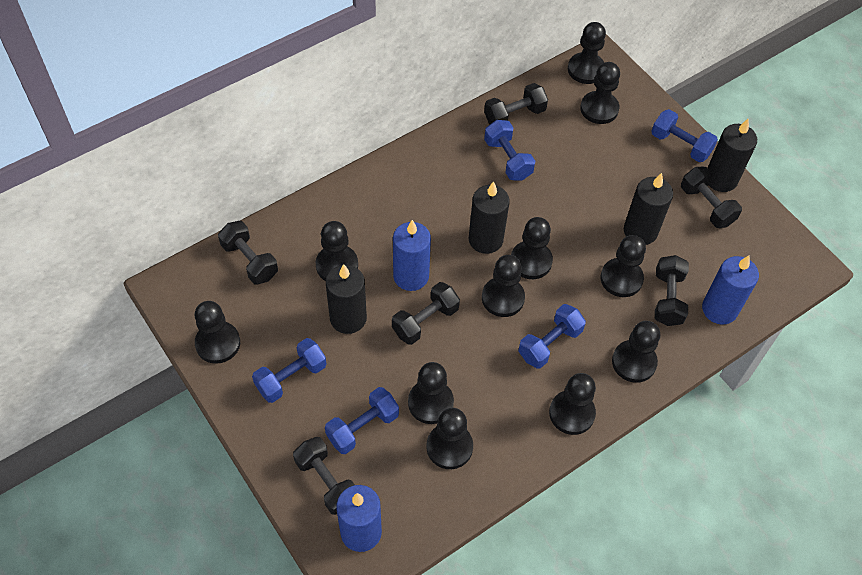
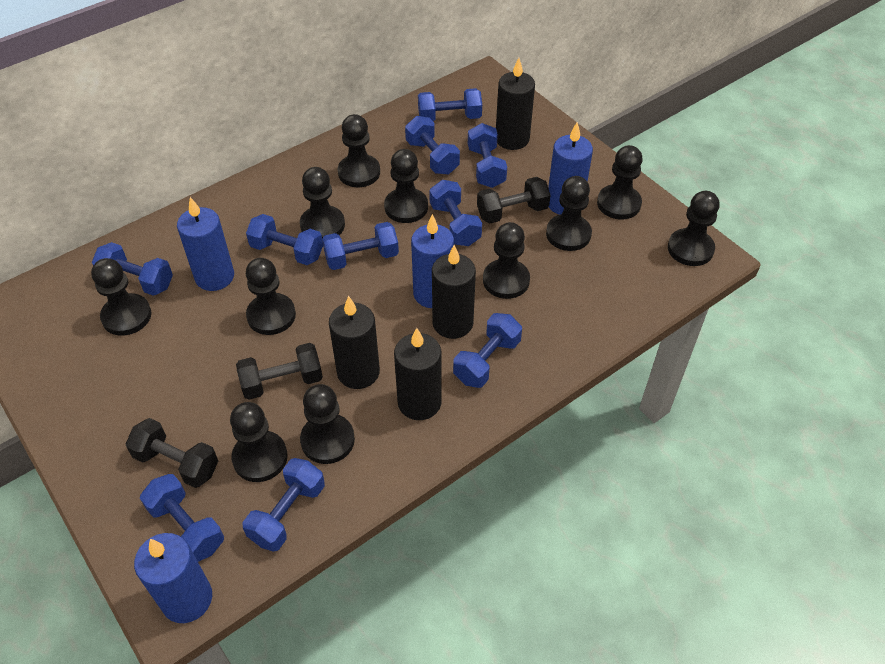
black dumbbell: [218,221,278,285] [293,437,355,515] [392,282,460,345] [484,83,548,124] [655,255,689,326] [681,166,742,228] = 6 -> [126,418,218,488] [236,343,323,400] [477,177,551,223] = 3
blue candle: [336,485,382,552] [393,220,431,291] [702,255,759,325] = 3 -> [134,533,212,623] [177,197,234,291] [411,214,454,308] [548,122,593,215] = 4
blue dumbbell: [252,338,326,403] [325,387,399,454] [484,120,535,180] [518,304,586,369] [651,109,718,162] = 5 -> [92,242,173,296] [140,474,224,562] [243,458,325,552] [246,214,323,265] [322,222,399,270] [405,116,460,175] [418,88,482,122] [429,180,482,246] [453,313,522,388] [468,123,507,188] = 10

